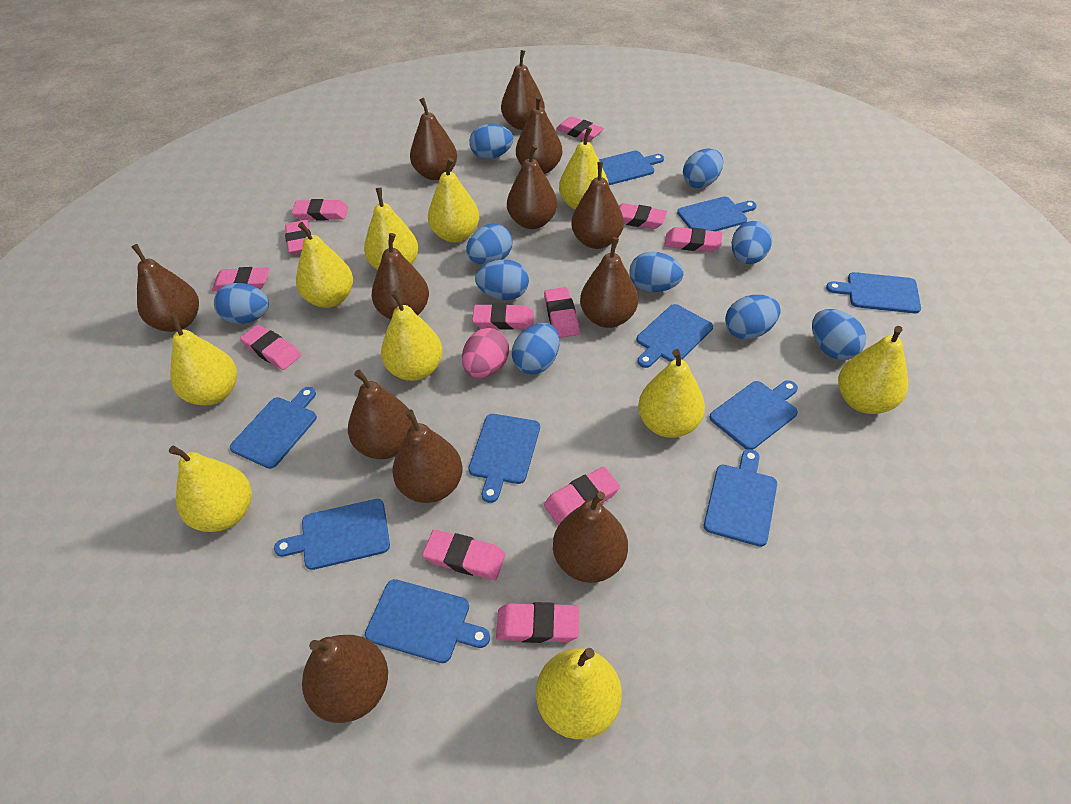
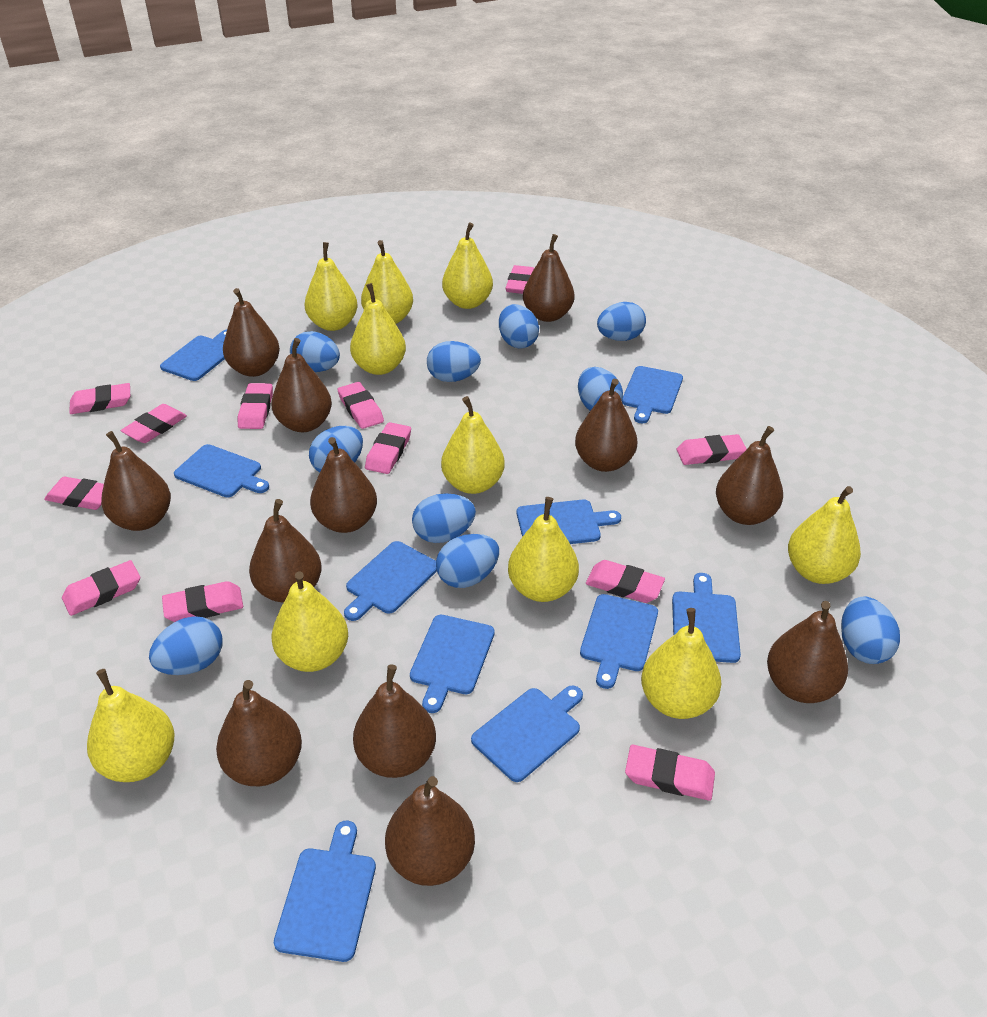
pink egg: [462,328,509,378] = 1 -> none = 0

